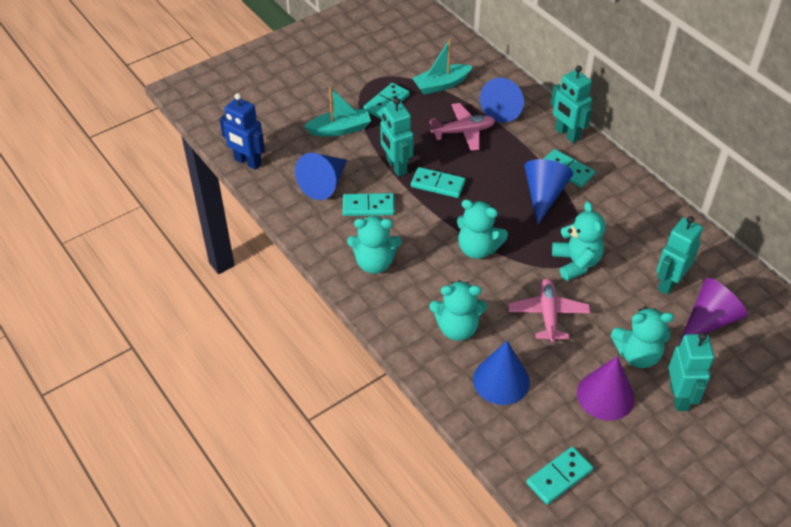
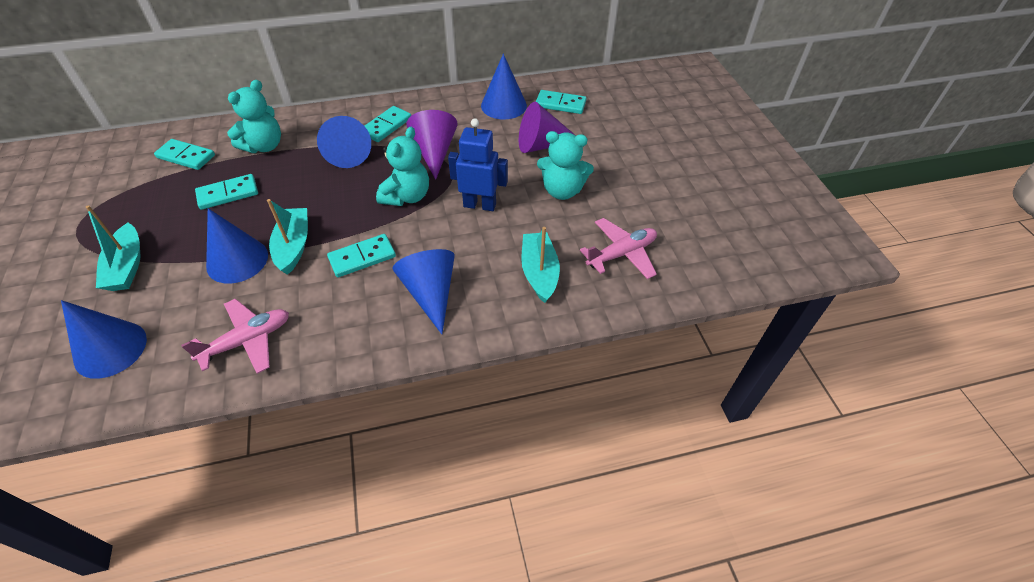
blue cone: [295,153,347,200] [473,341,530,405] [480,78,524,123] [524,159,573,225] = 4 -> [61,300,147,379] [206,208,268,284] [317,116,371,168] [392,249,455,334] [481,54,527,120] = 5
turquoise boat: [304,86,371,137] [412,39,473,95] = 2 -> [86,205,140,291] [267,199,308,275] [521,227,560,303] = 3
turquoise robot: [380,98,414,177] [551,65,592,143] [656,216,703,295] [668,332,714,411] = 4 -> none = 0
turquoise teddy bear: [347,216,402,274] [430,280,487,341] [457,199,508,259] [552,201,606,281] [611,307,674,368] = 5 -> [227,80,281,153] [376,127,429,206] [537,131,594,200] = 3

